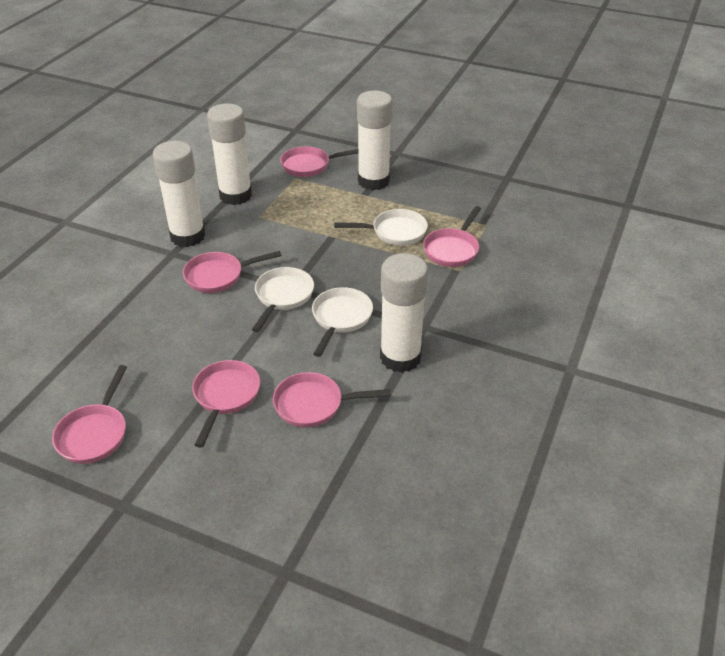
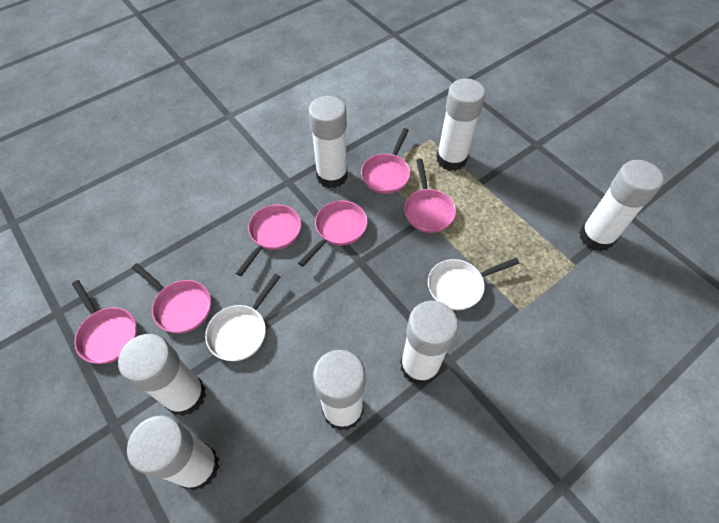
white glue stick: [153,141,206,247] [207,103,252,205] [357,91,392,190] [380,253,428,373] = 4 -> [118,334,206,416] [127,415,219,491] [309,96,348,188] [313,350,365,431] [400,301,458,385] [436,79,486,171] [579,160,664,251] = 7
white pan: [252,267,314,332] [312,287,373,357] [334,209,428,246] = 3 -> [205,274,280,361] [428,258,520,310] = 2

